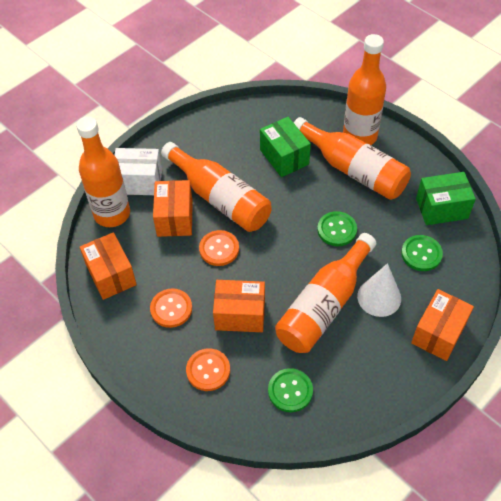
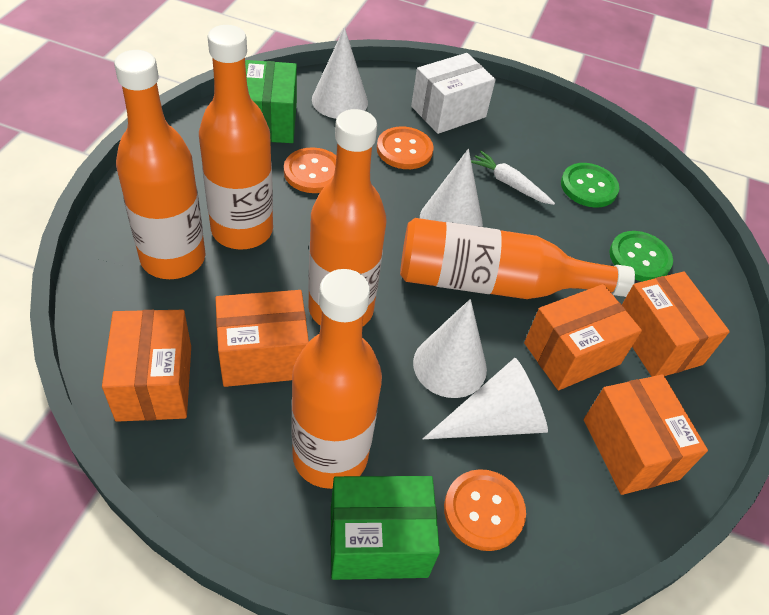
green button: [268,368,313,412] [317,211,357,246] [401,235,443,271] = 3 -> [561,163,619,208] [609,231,673,281] = 2
orange box: [80,232,137,300] [153,180,193,237] [213,280,265,332] [411,289,474,361] = 4 -> [102,310,191,422] [215,290,309,387] [524,284,642,390] [584,374,708,495] [622,272,730,377] = 5
white carrot: none = 0 -> [471,151,555,205] = 1
white cone: [357,263,401,317] = 1 -> [312,27,368,119] [413,299,487,398] [420,149,483,227] [423,358,548,439] = 4

